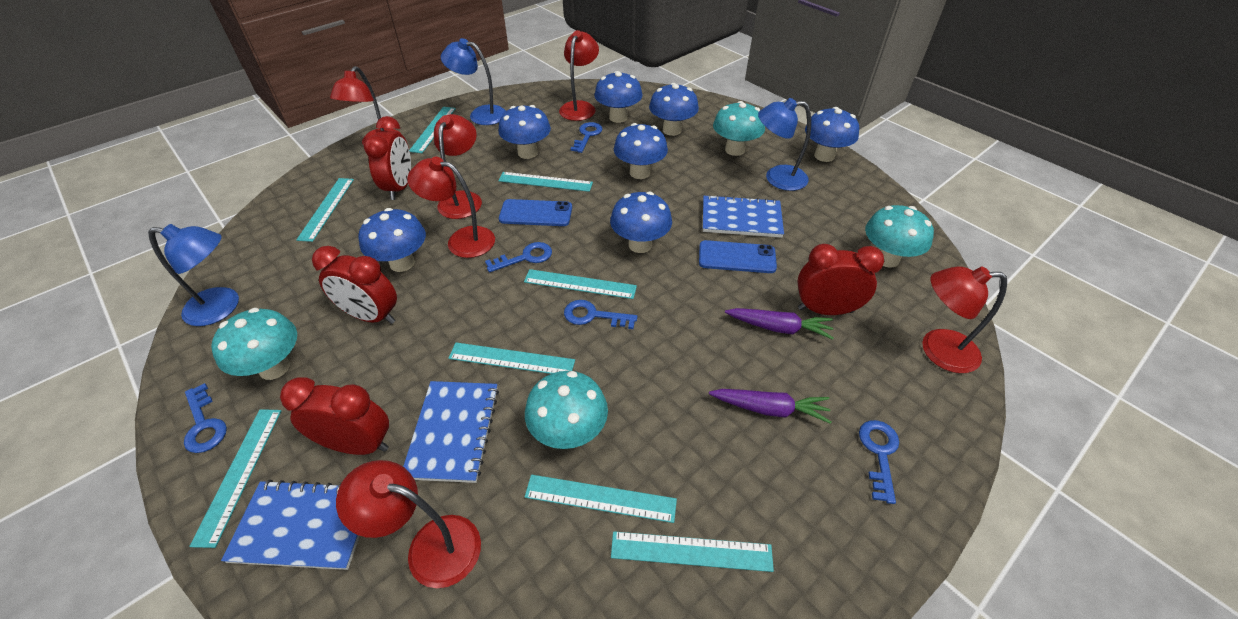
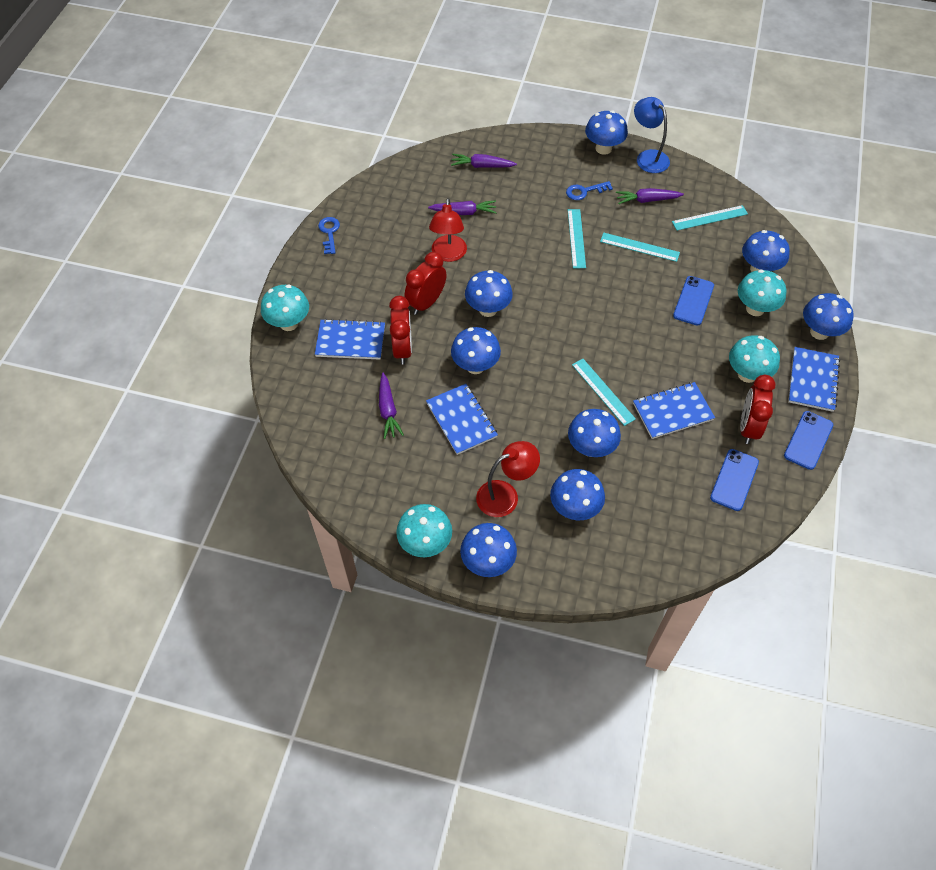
blue key: [184,383,227,453] [485,242,552,272] [564,300,638,329] [570,122,603,153] [859,420,899,504] = 5 -> [318,217,340,254] [566,181,613,200] = 2
blue lamp: [148,224,239,326] [441,38,506,125] [758,98,811,191] = 3 -> [634,97,670,173] = 1
blue mushroom: [359,208,426,272] [498,105,551,159] [594,71,642,123] [610,191,672,253] [614,123,668,179] [649,83,699,136] [805,107,859,162] = 7 -> [451,327,501,374] [460,523,517,577] [465,270,513,317] [550,469,605,520] [568,409,621,457] [585,110,628,155] [742,230,790,272] [803,293,854,340] = 8
blue notebook: [221,480,360,570] [403,381,499,483] [703,195,784,238] = 3 -> [315,319,385,360] [426,384,498,455] [633,382,715,439] [788,347,840,412] = 4
blue phone: [499,199,572,226] [699,240,777,273] = 2 -> [673,276,714,326] [710,449,759,511] [784,411,833,470] = 3
purple carrot: [709,389,832,424] [725,308,834,340] = 2 -> [379,373,404,439] [428,200,497,215] [451,154,517,168] [616,188,684,204] = 4
red clock: [280,377,389,455] [312,246,397,324] [364,116,411,200] [797,244,884,315] = 4 -> [389,296,412,365] [404,252,447,315] [740,375,776,444] = 3
red lamp: [330,66,400,146] [336,460,481,588] [407,157,495,258] [434,114,482,219] [559,30,599,121] [922,266,1007,373] = 6 -> [429,198,467,262] [476,441,540,517] = 2
turquoise ruler: [189,409,282,548] [296,178,354,242] [409,107,456,153] [448,342,575,374] [498,172,593,192] [524,269,637,299] [525,475,677,523] [611,531,774,572] = 8 -> [568,209,586,268] [572,359,636,426] [600,233,680,262] [672,205,748,231] = 4

